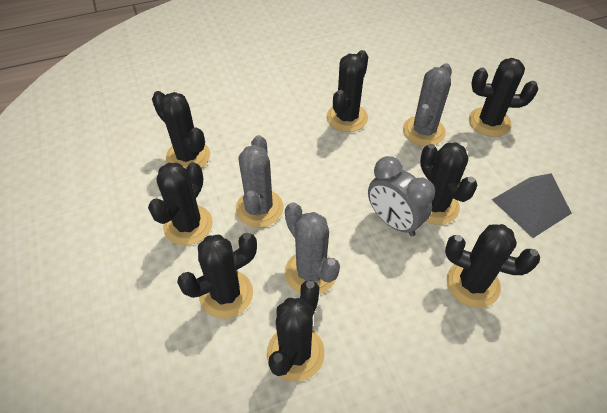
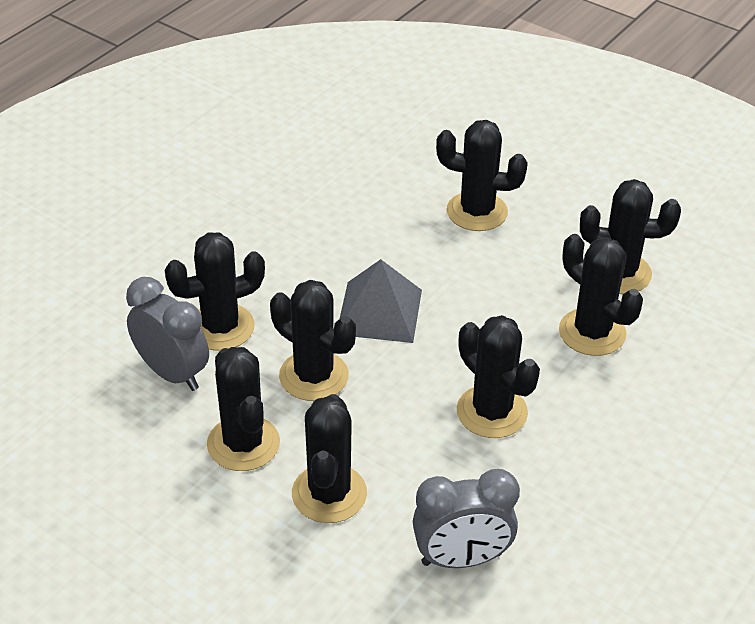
grey cactus: [236,135,284,228] [285,202,340,295] [403,63,452,146] = 3 -> none = 0
grey clock: [368,156,435,236] = 1 -> [126,277,209,391] [413,469,520,568] = 2

